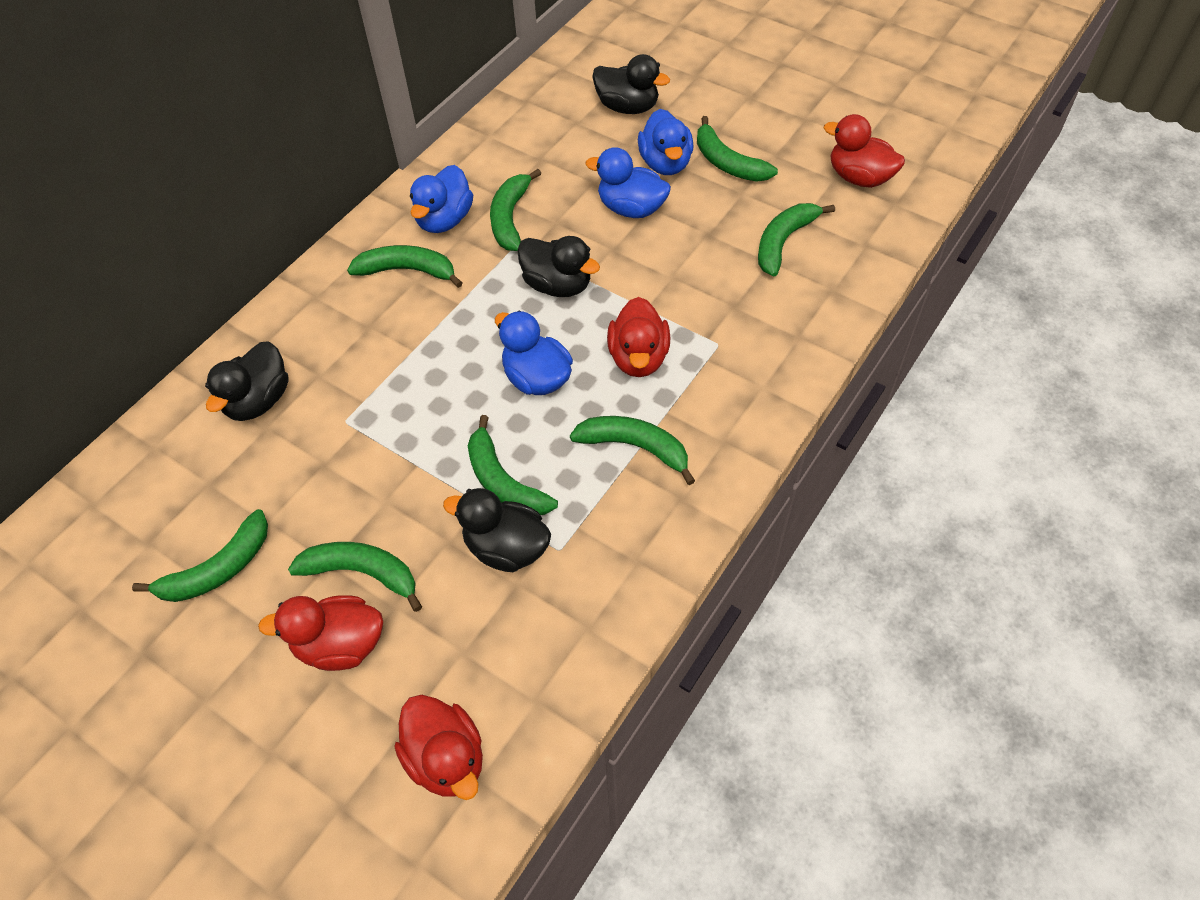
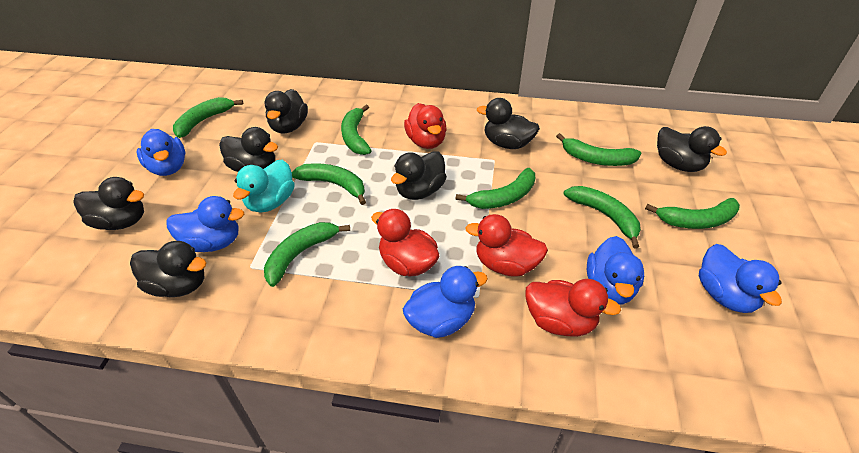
black duck: [205,341,289,421] [443,488,551,572] [517,236,600,297] [592,54,670,114] = 4 -> [74,177,144,230] [130,241,206,297] [219,127,278,172] [264,89,308,134] [391,151,447,200] [477,98,540,149] [657,126,727,172] = 7
blue duck: [410,165,473,233] [495,311,573,395] [585,147,671,218] [638,109,694,175] = 4 -> [137,129,185,176] [167,196,244,252] [403,266,488,338] [587,236,644,305] [699,244,782,313] = 5
turquoise duck: none = 0 -> [233,159,295,213] = 1

